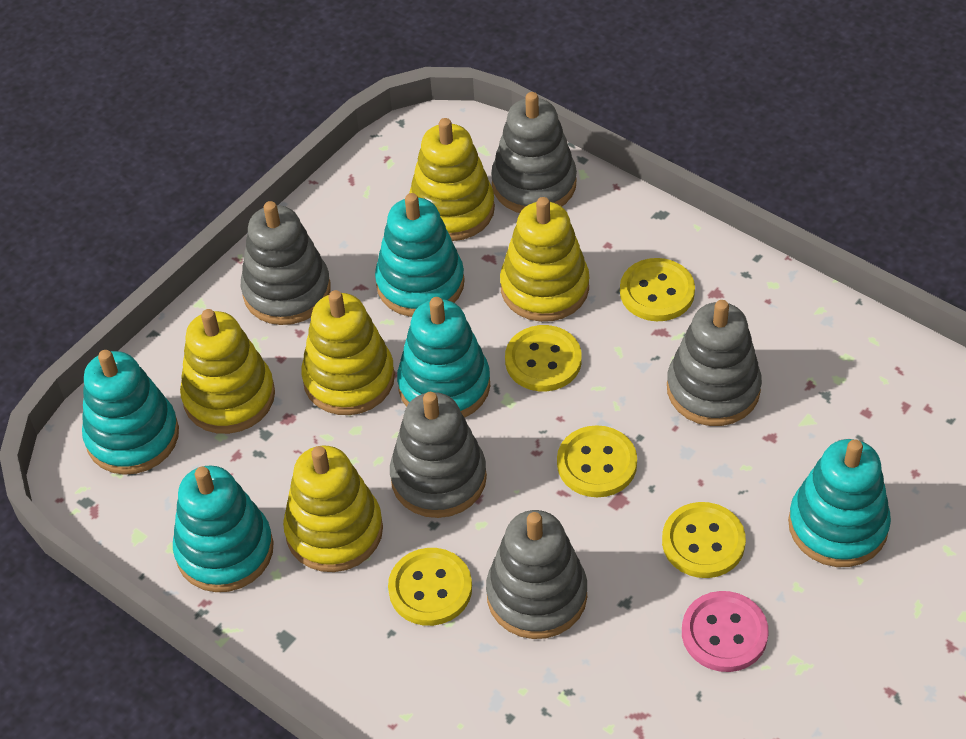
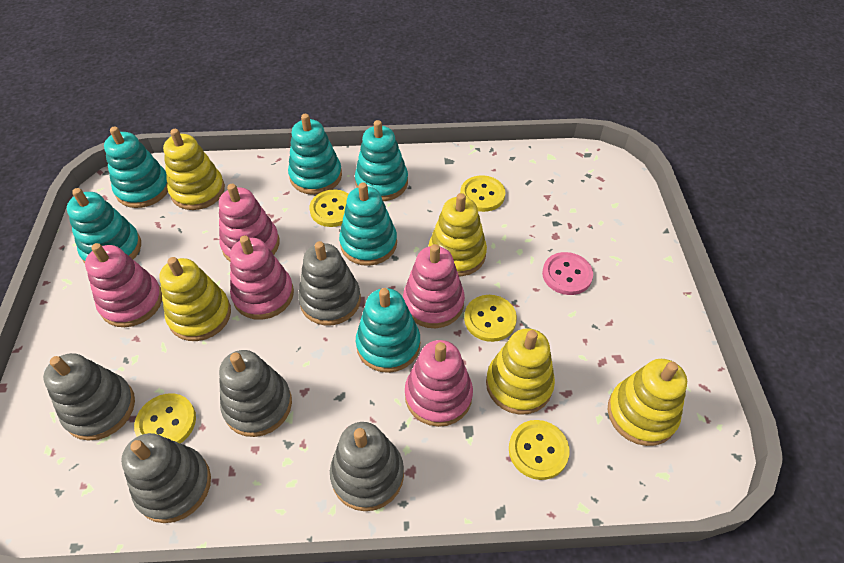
pink stacking toy: none = 0 -> [85,243,162,327] [219,184,279,261] [230,235,294,320] [403,244,465,328] [405,340,473,427] = 5
turquoise stacking toy: [82,350,179,475] [173,465,274,592] [375,193,465,317] [397,297,490,418] [788,439,891,567] = 5 -> [67,188,141,263] [104,127,168,208] [288,114,342,195] [339,182,397,266] [355,120,408,201] [356,288,420,373] = 6

